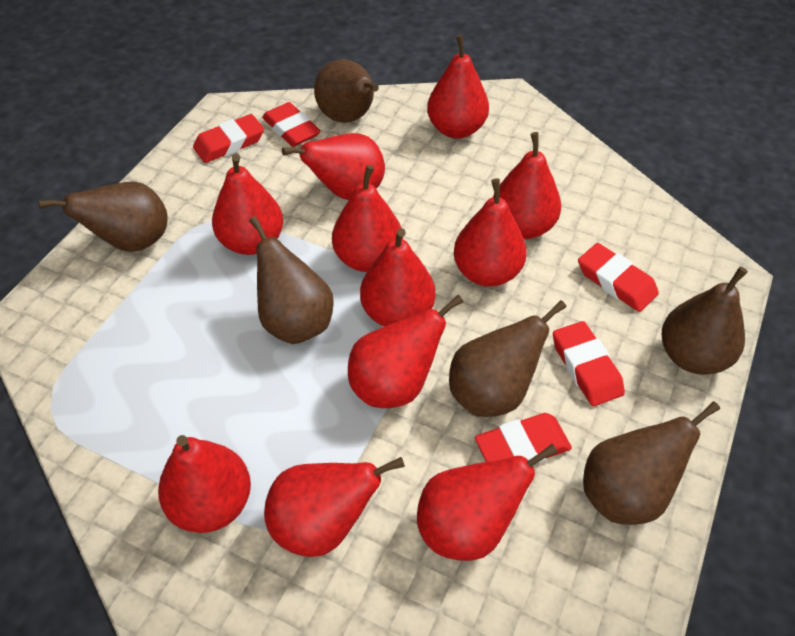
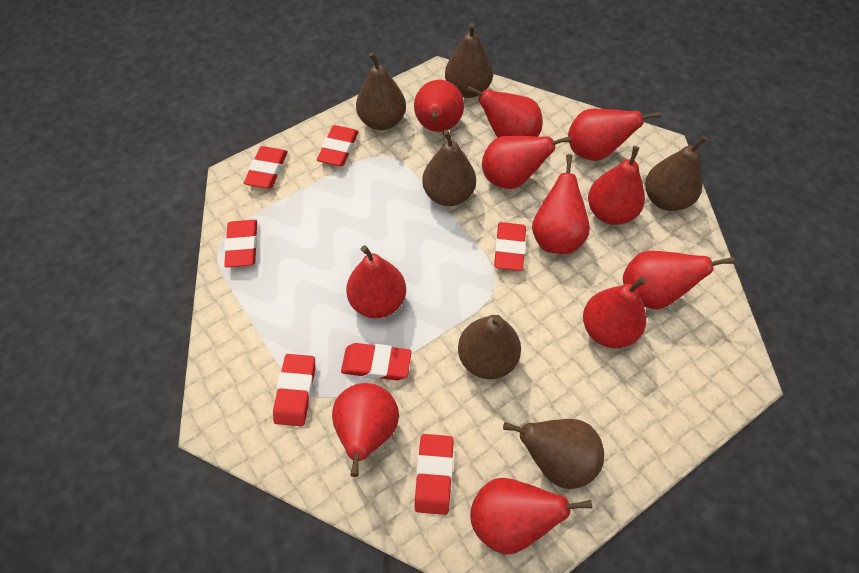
red eraser: [193,114,264,163] [262,102,321,147] [475,413,572,463] [553,321,625,406] [578,243,659,312] = 5 -> [224,220,258,267] [244,146,288,188] [273,354,315,426] [317,125,359,166] [341,343,411,380] [414,434,454,515] [494,222,526,271] = 7

